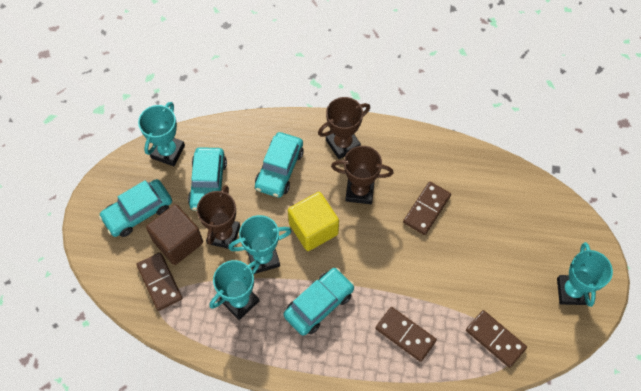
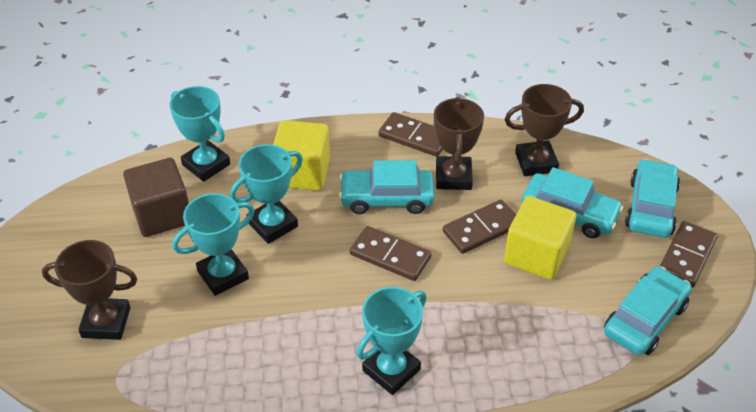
yellow cube: [288,192,339,251] = 1 -> [273,120,330,191] [504,196,576,280] = 2

